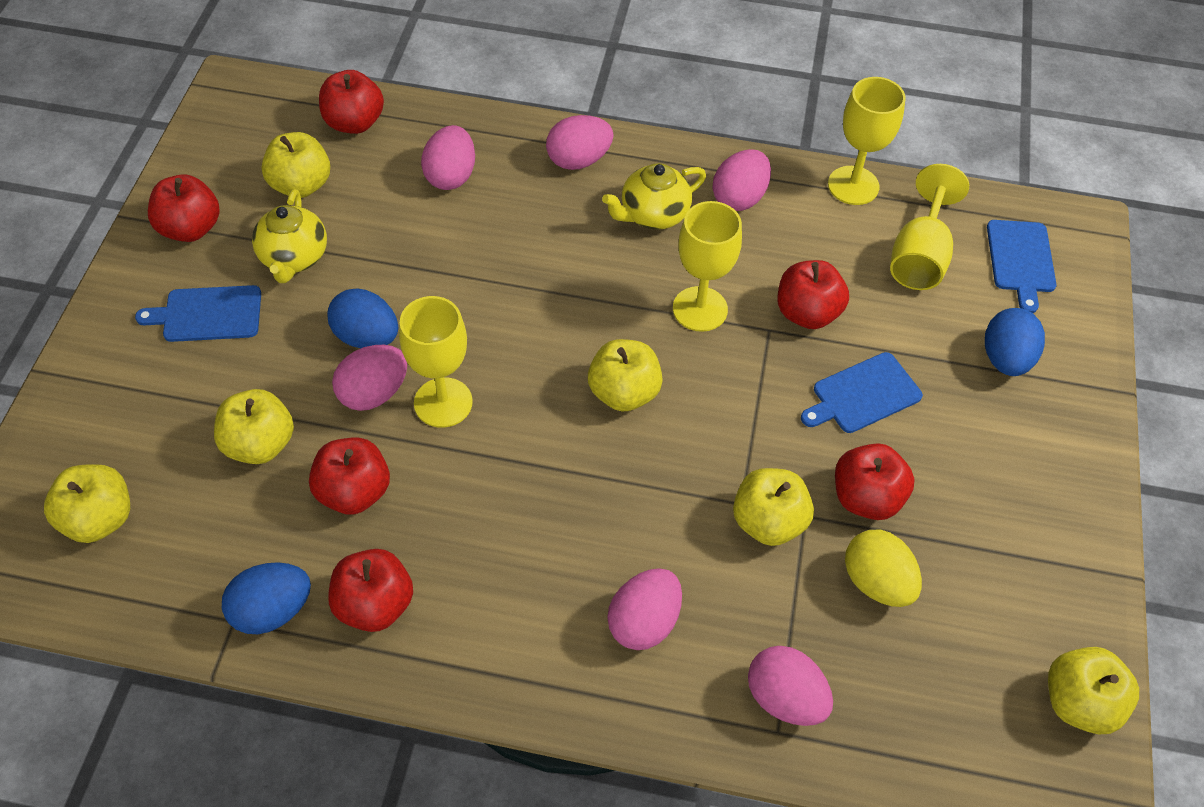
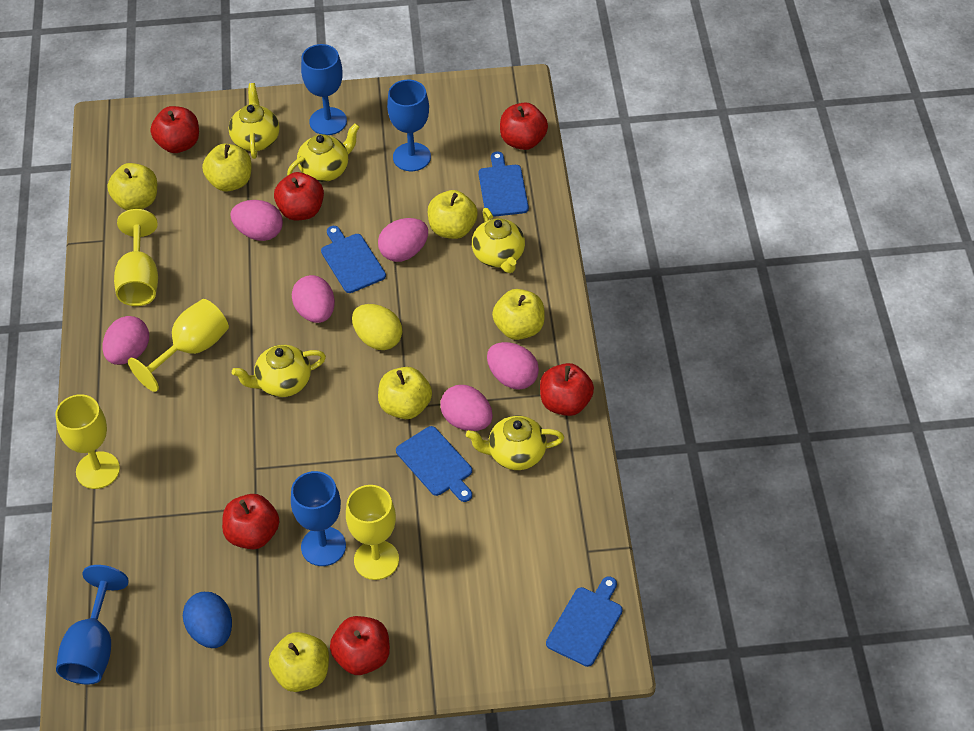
blue cutting board: [135,285,261,342] [801,352,923,433] [987,220,1057,313] = 3 -> [321,226,386,293] [396,426,472,502] [478,152,529,217] [546,576,623,667] = 4
blue egg: [222,562,311,634] [327,288,398,348] [985,308,1045,376] = 3 -> [183,592,232,648] = 1
blue goblet: none = 0 -> [56,565,129,685] [291,471,346,566] [301,44,347,135] [387,80,431,171] = 4
yellow teapot: [252,189,327,283] [602,163,706,230] = 2 -> [229,83,280,159] [232,345,326,397] [287,123,360,182] [466,416,564,470] [472,208,525,273] = 5

